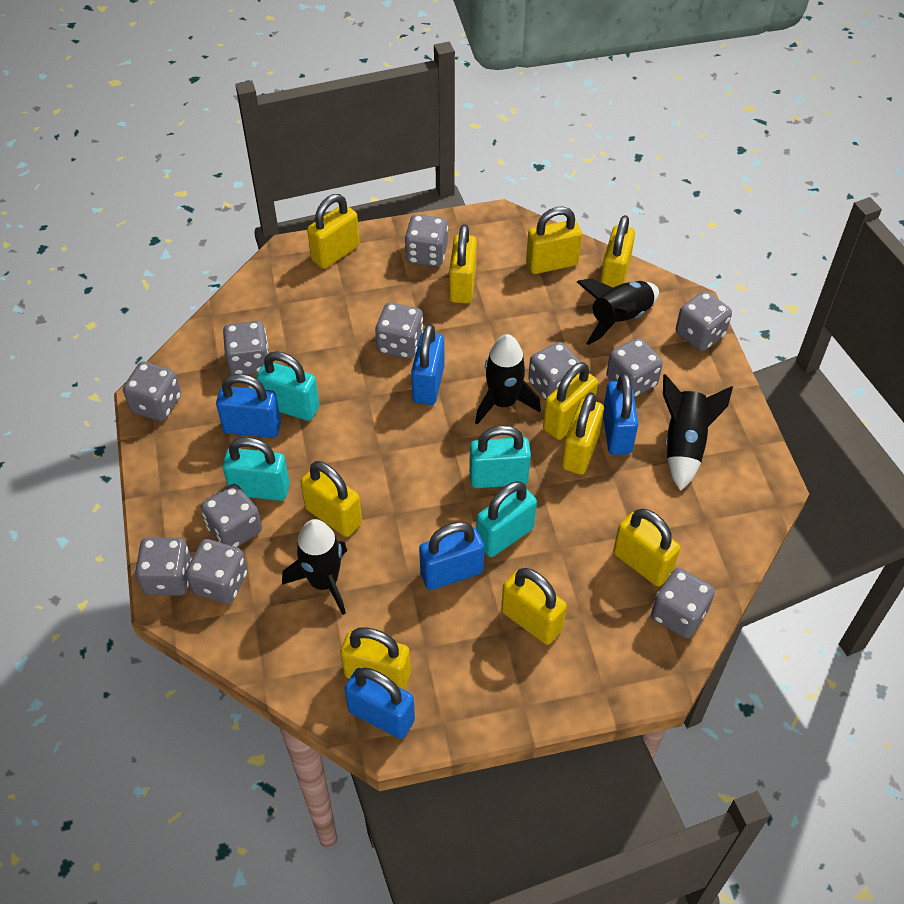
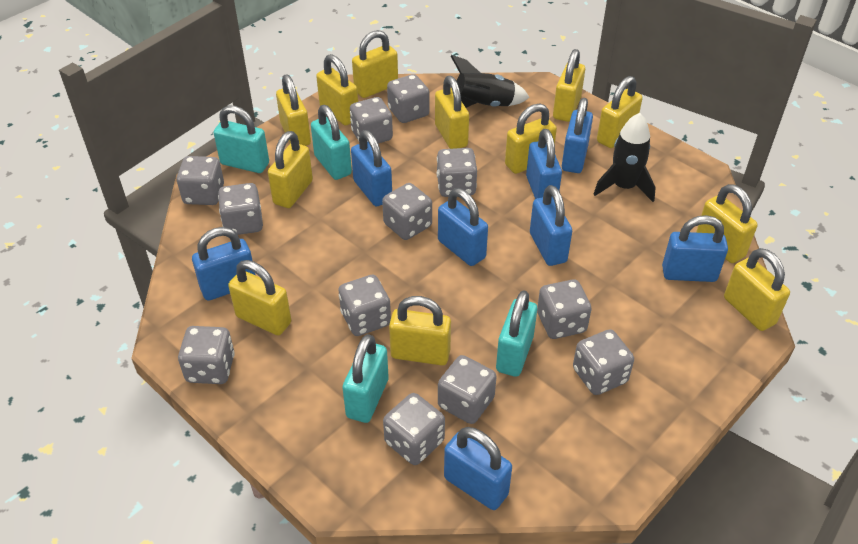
black rocket: [282,519,347,615] [475,334,541,425] [577,278,659,345] [663,374,733,491] = 4 -> [451,55,530,108] [593,113,656,202] = 2
blue padlock: [216,374,281,438] [345,667,415,739] [411,324,444,405] [419,522,484,590] [603,373,639,455] = 5 -> [192,227,255,301] [351,130,392,207] [438,188,488,266] [444,427,512,510] [526,129,562,199] [530,185,572,266] [562,98,593,173] [662,215,728,282] = 8
grey dice: [123,362,181,421] [135,537,192,596] [186,539,248,604] [200,484,262,547] [223,321,269,375] [375,302,423,359] [405,214,448,267] [528,342,580,400] [606,338,663,398] [651,568,715,638] [676,291,732,351] = 11 -> [177,156,224,205] [178,326,235,384] [218,183,263,235] [338,275,391,336] [350,97,393,143] [382,183,432,240] [383,393,445,465] [387,74,430,123] [437,148,477,197] [438,355,497,424] [537,279,592,339] [573,329,634,395] = 12
yellow padlock: [300,461,362,537] [307,194,360,269] [340,627,411,690] [449,224,477,304] [501,568,567,645] [526,207,582,274] [543,362,598,440] [562,392,604,475] [600,215,635,288] [613,509,680,586] = 10 -> [228,260,291,335] [268,131,313,208] [276,74,311,146] [316,54,358,126] [352,30,398,98] [389,296,451,365] [435,76,469,149] [505,104,557,174] [553,49,585,122] [597,76,643,148] [696,184,758,263] [724,248,790,331] = 12

